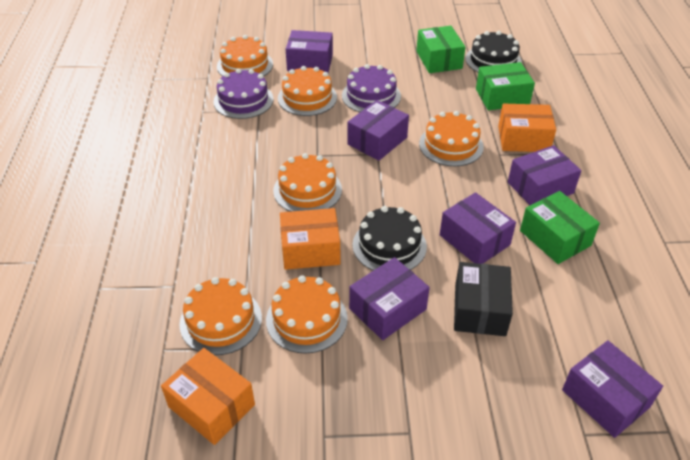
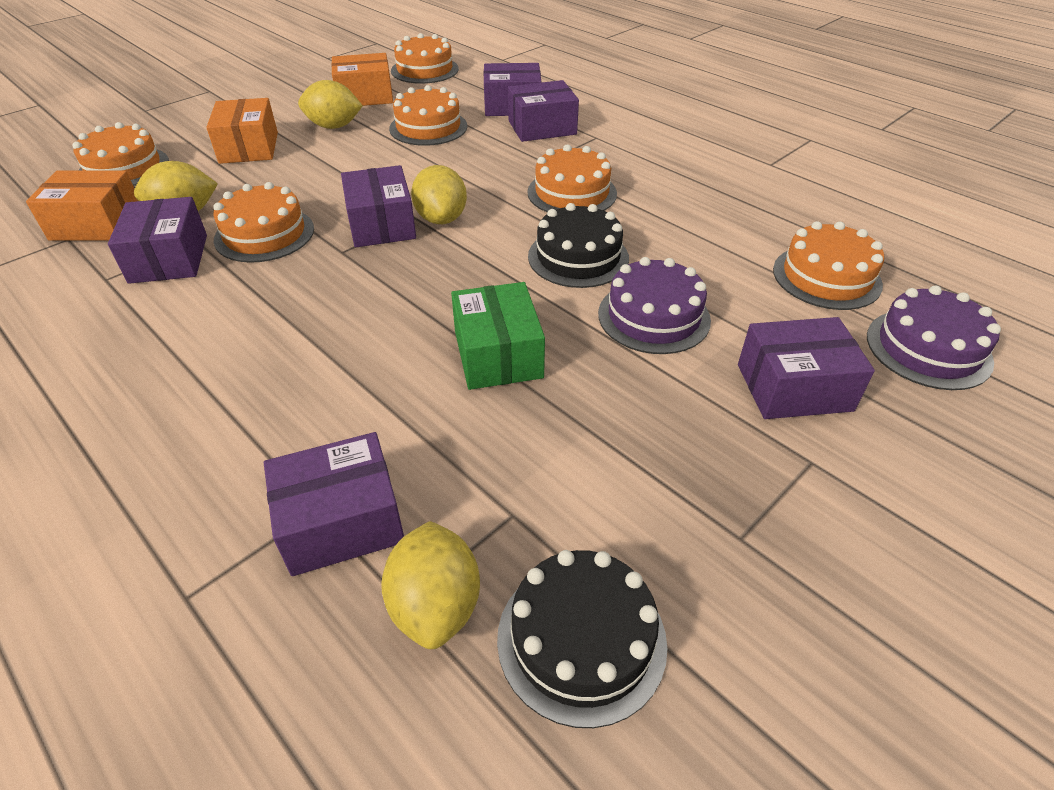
black box: [454,262,513,336] = 1 -> none = 0
green box: [416,26,466,73] [476,62,535,110] [520,191,600,264] = 3 -> [451,282,545,390] = 1
yellow lemon: none = 0 -> [134,161,218,211] [298,80,363,129] [381,521,480,649] [411,165,467,224] = 4

